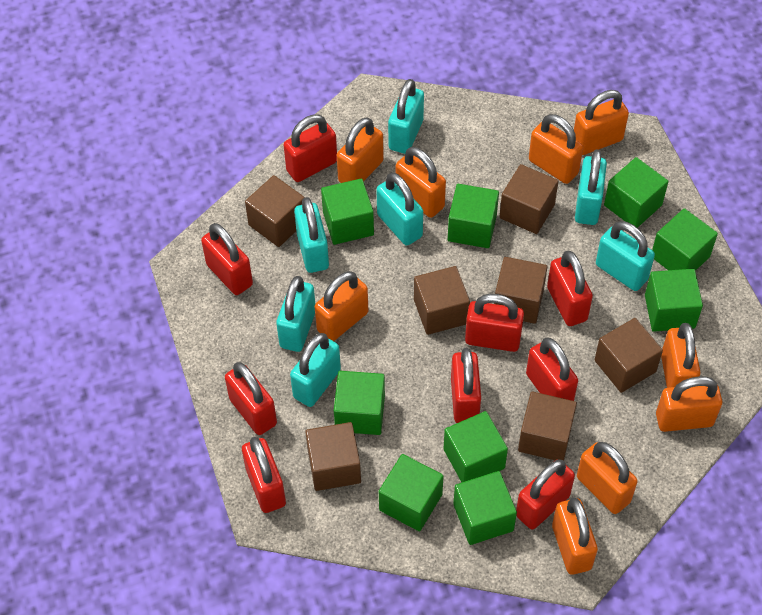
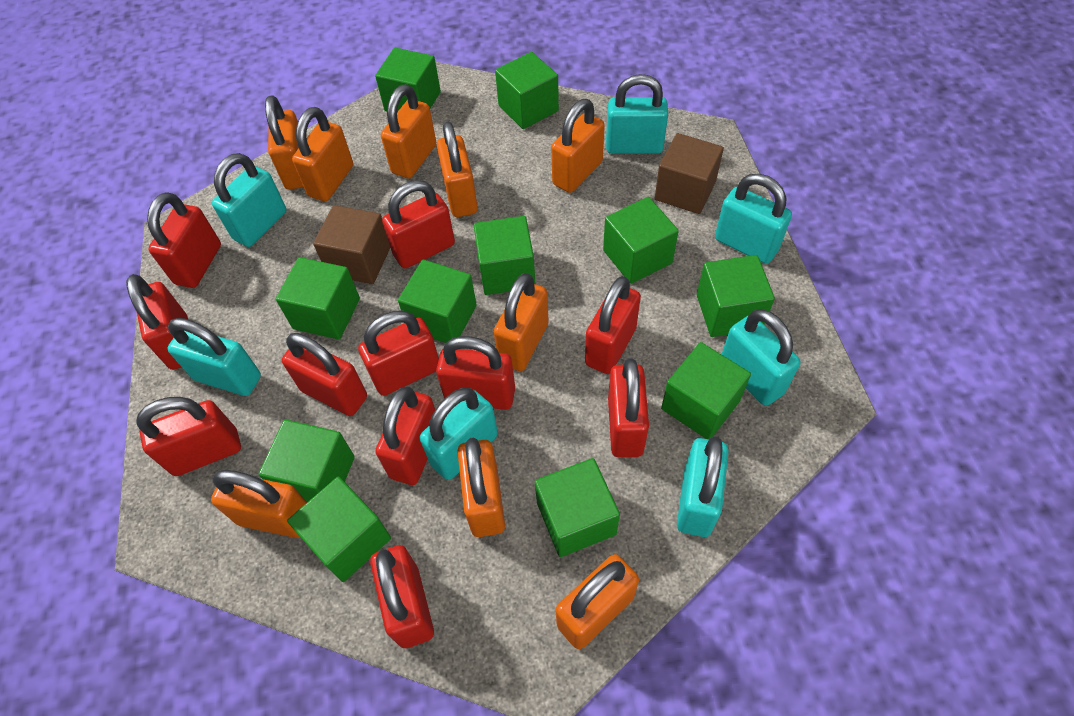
brown cube: [245,175,305,247] [305,422,361,491] [414,266,470,335] [494,257,547,324] [499,164,558,234] [518,391,577,461] [595,318,663,393] = 7 -> [313,205,390,284] [655,133,724,214] = 2
green cube: [321,178,374,245] [334,371,385,435] [379,454,443,531] [443,411,508,482] [448,184,499,248] [453,471,517,545] [604,157,668,228] [645,269,703,332] [652,208,718,271] = 9 -> [259,420,355,502] [276,257,360,340] [287,477,391,582] [375,48,441,112] [398,260,477,343] [474,216,536,295] [495,52,559,129] [535,458,620,557] [603,197,679,284] [661,342,751,439] [696,255,775,337] = 11
red padlock: [201,223,253,295] [225,362,277,435] [242,437,286,513] [284,114,337,182] [451,348,481,423] [465,294,524,352] [516,459,575,530] [526,338,578,401] [547,251,593,326] = 9 -> [126,274,188,370] [136,397,241,476] [147,192,221,288] [282,333,367,416] [358,310,439,396] [370,545,434,648] [375,386,435,485] [382,180,455,268] [436,336,515,410] [585,276,641,374] [608,358,649,457] = 11

